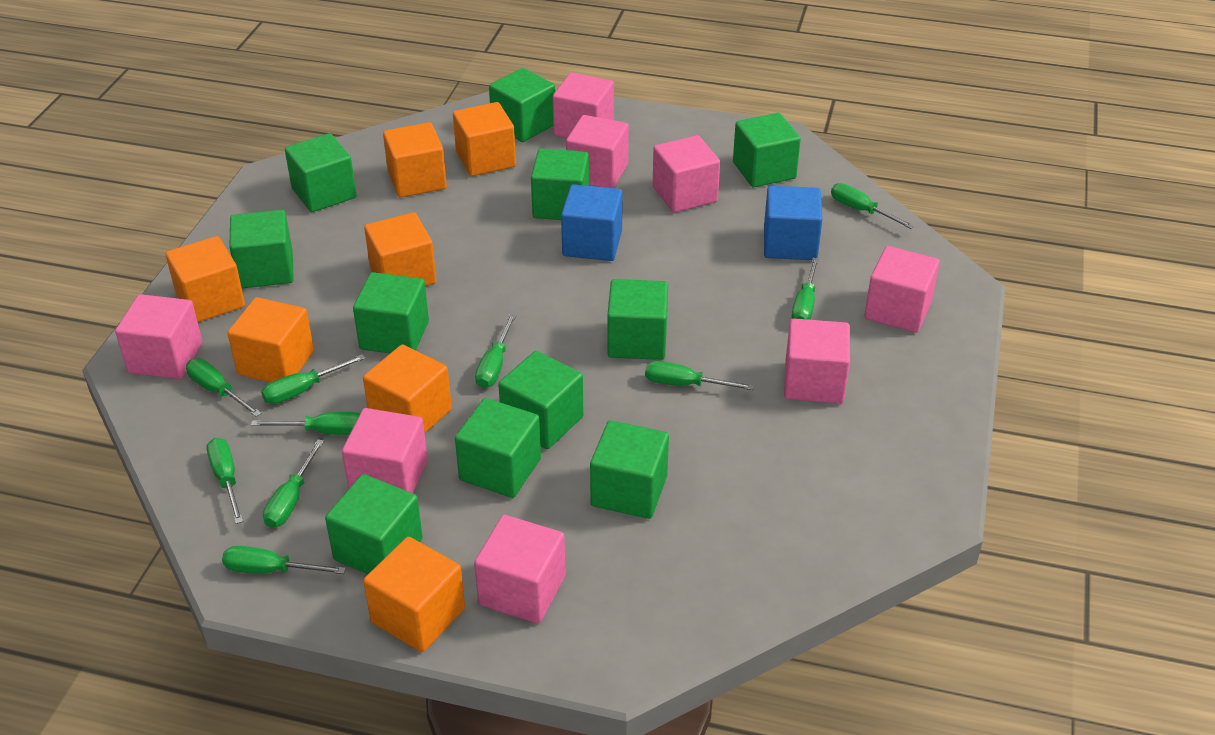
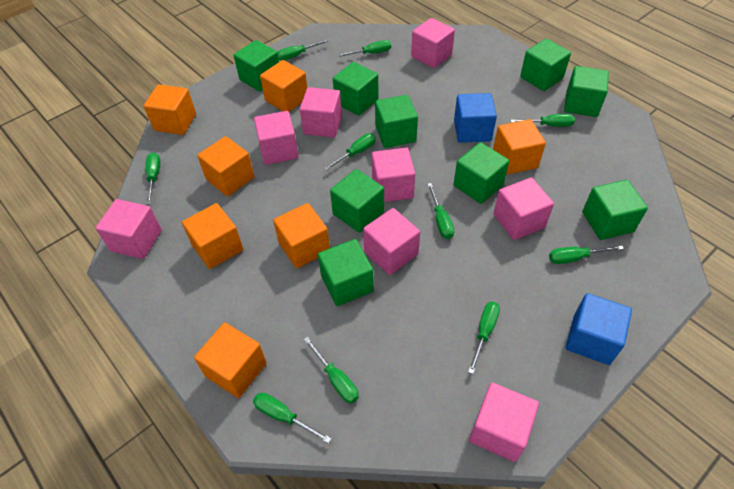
green cube: [229,210,294,289] [285,133,357,212] [325,474,423,574] [353,272,429,353] [455,398,541,498] [489,68,555,142] [498,351,583,449] [531,149,589,220] [590,420,669,519] [607,279,668,360] [733,113,801,187] = 11 -> [234,40,279,92] [318,239,374,306] [330,169,384,233] [333,62,378,116] [375,95,418,148] [454,142,509,204] [520,39,571,91] [564,66,609,117] [582,180,648,240] = 9

